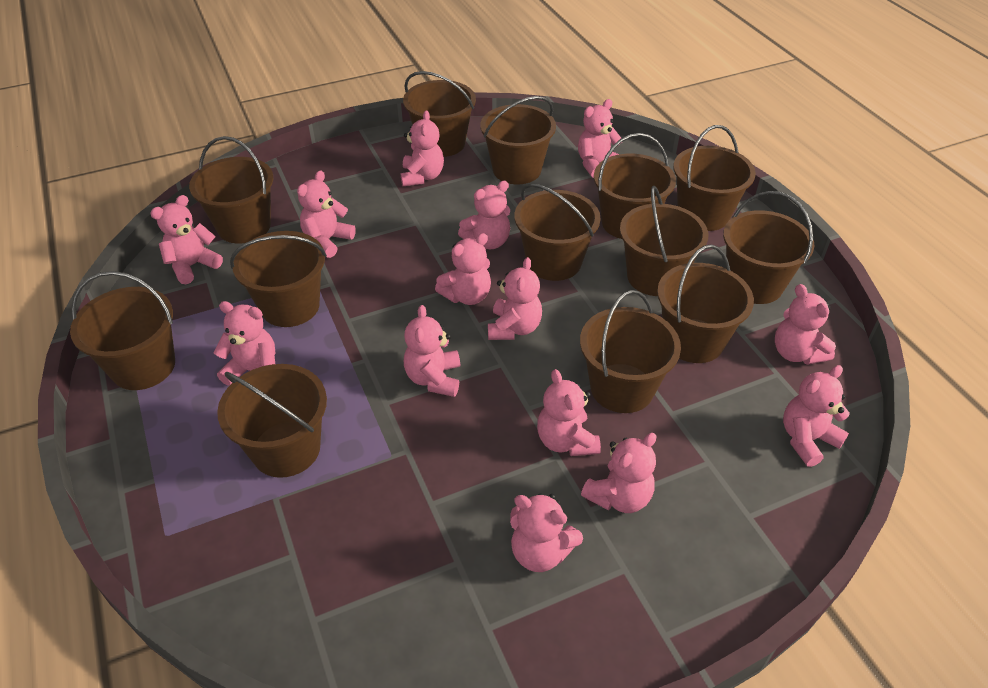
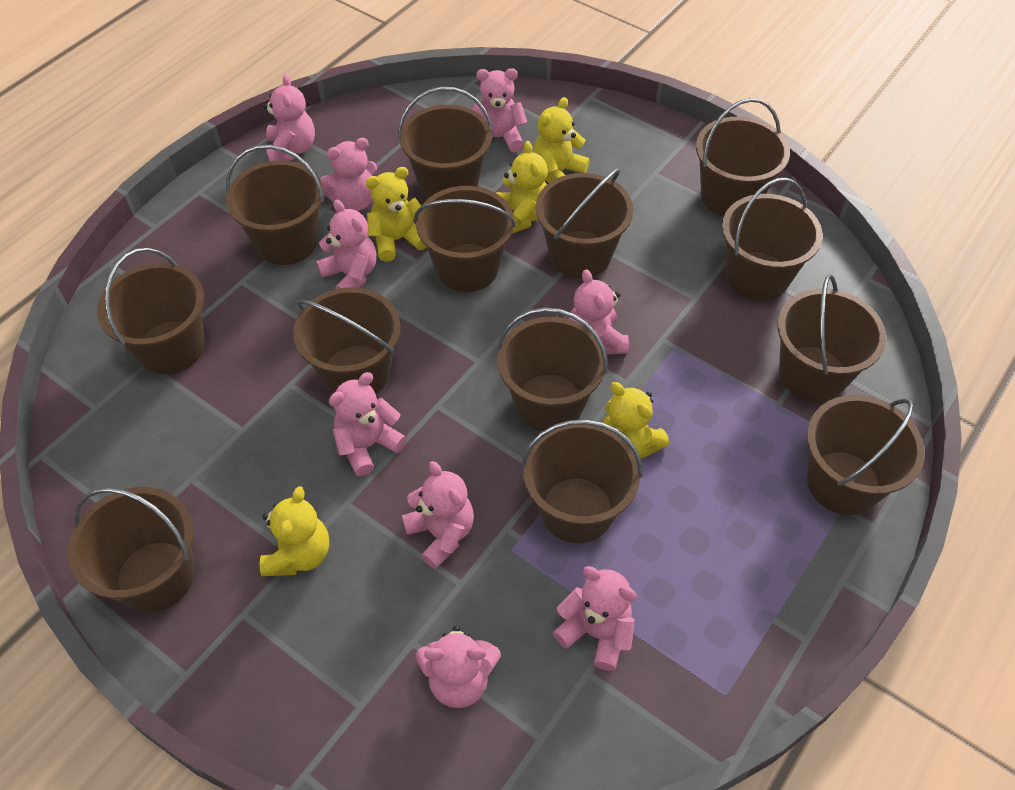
pink teddy bear: [150,195,223,284] [213,301,275,386] [297,170,356,258] [401,110,444,186] [404,305,460,397] [435,233,491,305] [458,181,510,249] [488,257,542,340] [510,493,583,572] [537,369,601,456] [578,99,622,178] [581,433,656,513] [775,284,836,365] [783,365,850,467] = 14 -> [263,74,315,161] [316,200,377,289] [320,138,377,211] [329,372,407,476] [402,461,474,569] [416,626,501,708] [472,68,527,153] [553,566,637,671] [568,269,629,355] = 9
yellow teddy bear: none = 0 -> [260,486,329,576] [366,167,426,262] [496,141,548,234] [533,97,590,183] [603,382,669,458] = 5

